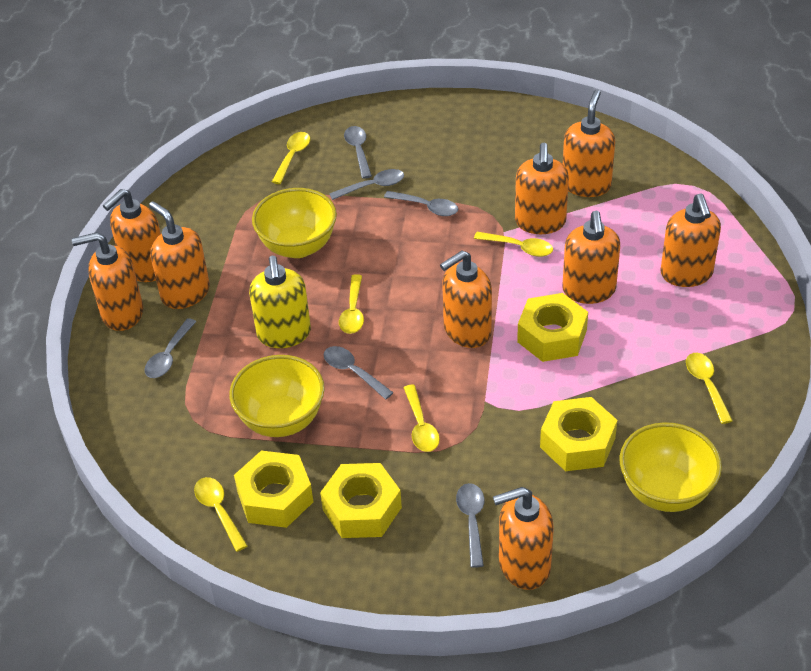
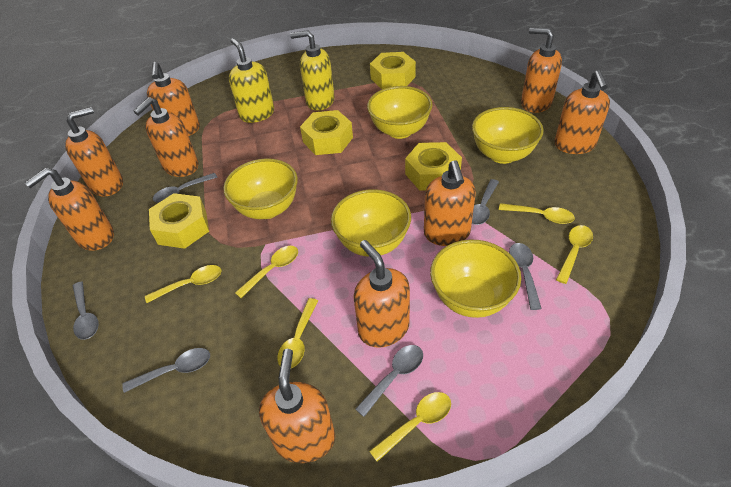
yellow bowl: [229,355,325,437] [252,188,337,258] [620,422,722,512] = 3 -> [223,158,298,219] [331,189,411,257] [367,86,433,139] [430,239,521,318] [472,107,544,164] = 5
yellow soap dispenser: [249,256,311,348] = 1 -> [229,38,274,123] [290,30,335,111] = 2

